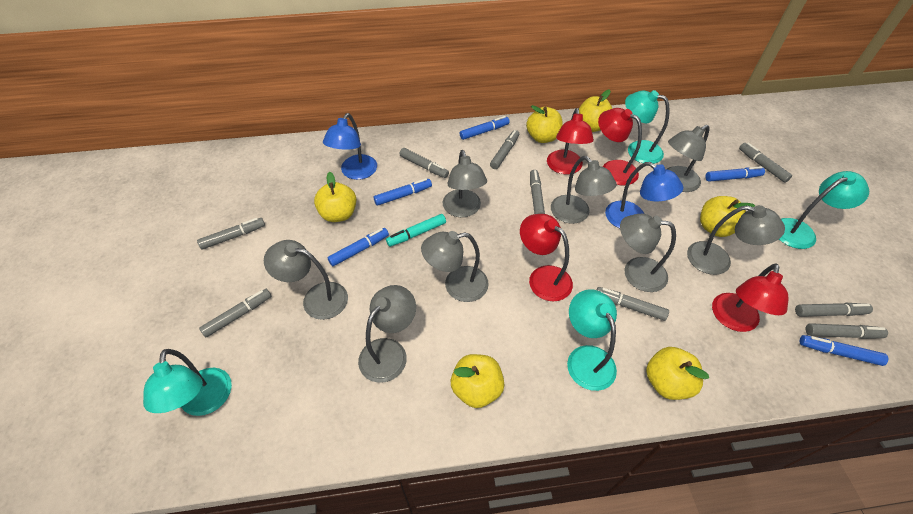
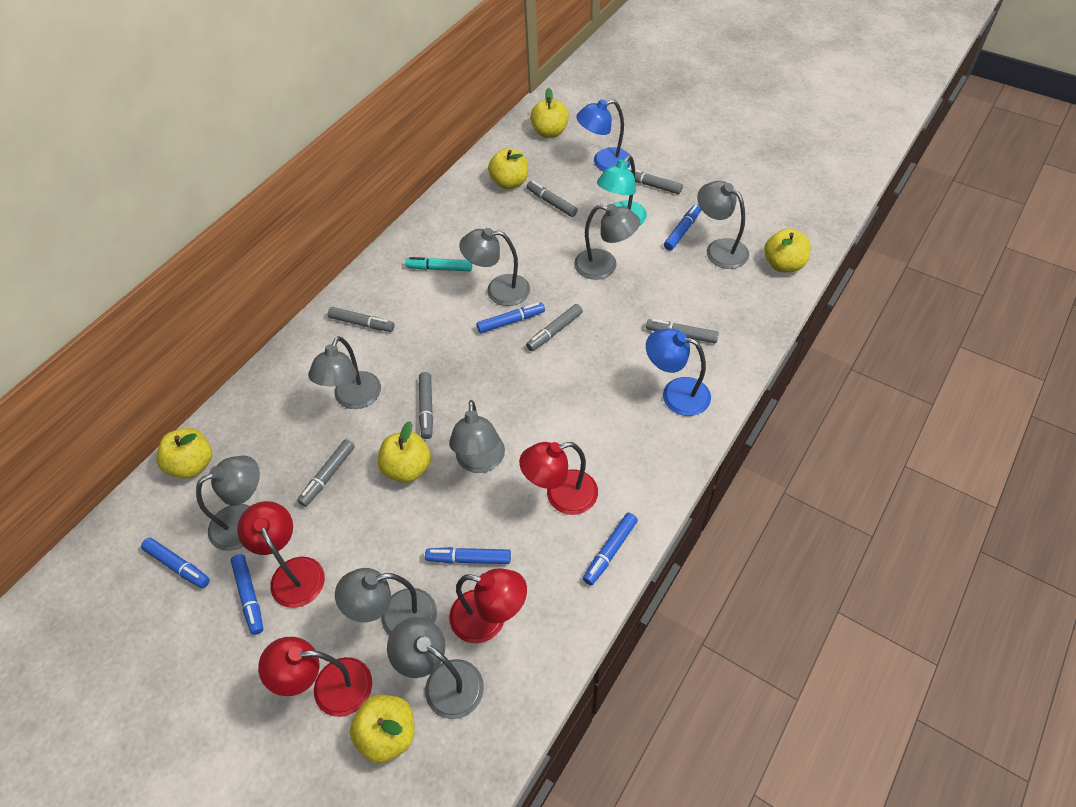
blue marker: [327,228,389,266] [374,178,432,206] [460,116,510,140] [705,166,765,182] [799,335,888,366] = 5 -> [141,538,210,588] [230,554,263,635] [425,547,511,564] [477,302,545,333] [583,512,638,585] [664,204,701,250] = 6
grey marker: [197,218,265,250] [199,289,271,337] [400,148,449,178] [490,130,519,169] [530,170,545,214] [597,287,669,321] [739,143,792,182] [795,303,873,317] [806,323,888,339] = 9 -> [297,439,355,507] [328,307,395,332] [419,372,433,439] [526,181,578,217] [526,304,583,351] [627,168,683,194] [646,319,719,343] = 7
turquoise lamp: [143,349,232,416] [567,289,617,391] [625,90,670,164] [779,171,869,249] = 4 -> [597,155,647,225] = 1

